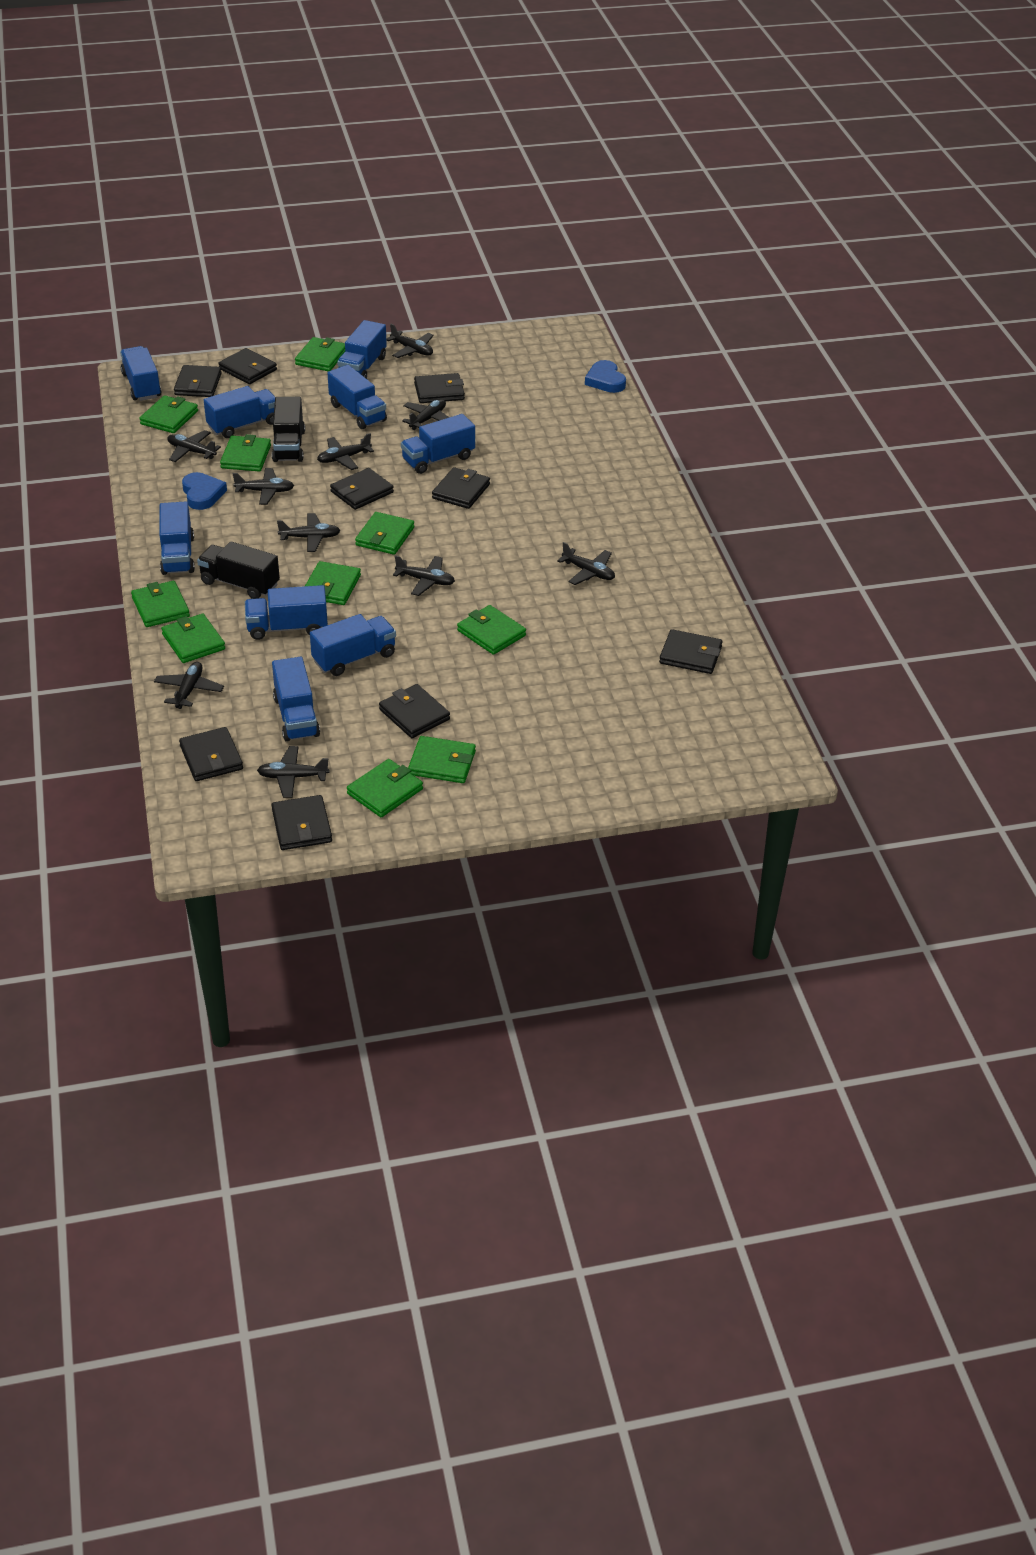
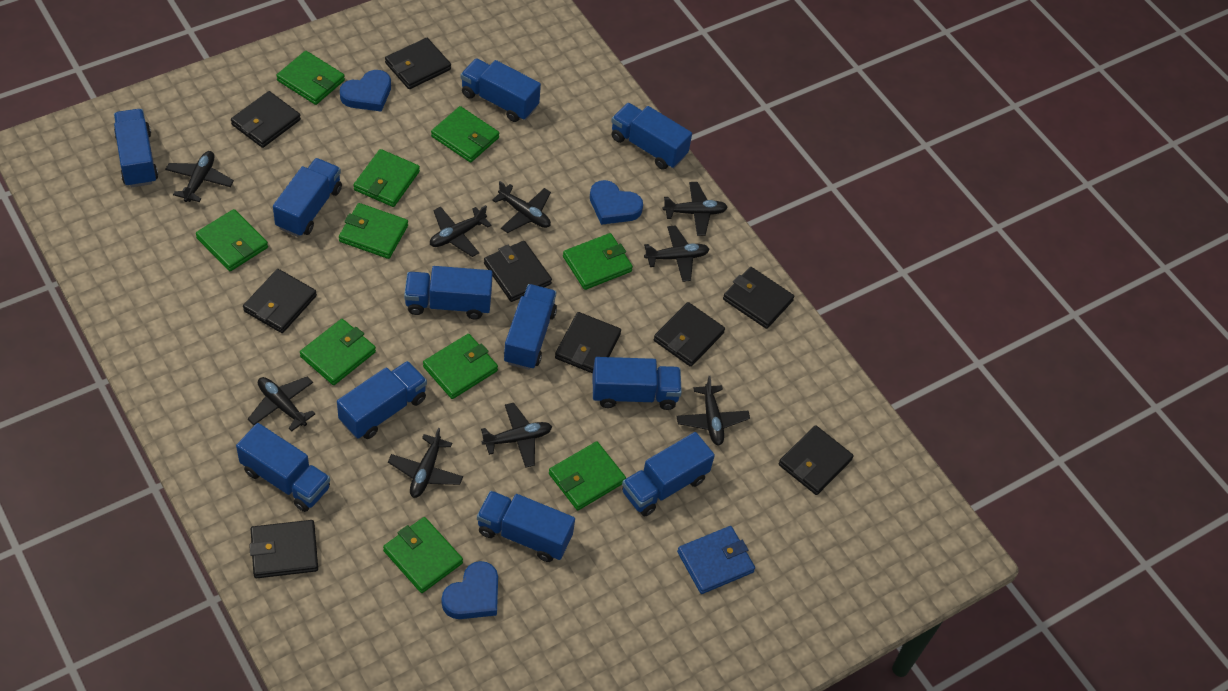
black plane: [154,662,224,709] [167,430,221,462] [232,468,294,505] [257,746,329,798] [277,513,341,552] [317,433,374,470] [386,324,434,358] [393,555,455,596] [402,399,449,430] [557,542,615,585] = 10 -> [165,151,234,202] [248,377,315,431] [388,428,463,498] [430,205,492,257] [481,403,552,468] [492,181,551,233] [644,225,709,282] [663,182,728,236] [676,376,750,445] = 9
black truck: [197,541,280,599] [272,397,305,462] = 2 -> none = 0
blue heart: [182,472,227,510] [585,360,626,393] = 2 -> [340,70,391,112] [442,561,498,619] [590,180,643,225] = 3
blue truck: [120,346,161,401] [159,501,195,575] [204,386,275,438] [245,585,328,640] [272,657,320,742] [310,614,396,676] [328,365,387,429] [337,320,387,379] [401,414,475,474] = 9 -> [114,109,158,187] [236,423,330,512] [273,158,342,237] [337,361,427,439] [404,266,493,320] [461,58,541,122] [477,491,575,562] [504,284,557,370] [593,357,682,410] [611,103,692,170] [622,432,715,517] = 11
blue wallet: none = 0 -> [677,526,755,594] = 1

